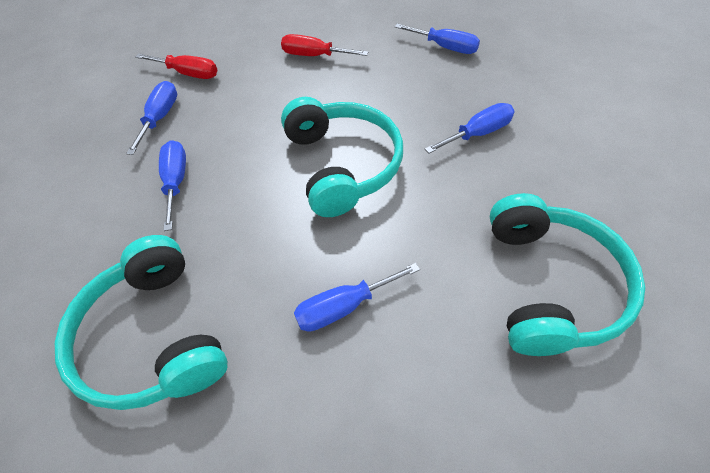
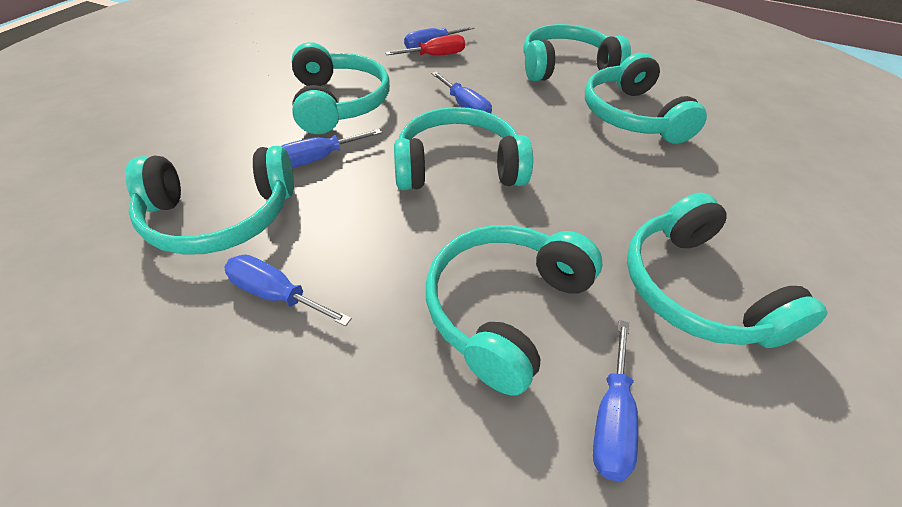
red screwdriver: [135,53,217,79] [281,34,368,56] = 2 -> [385,35,465,56] = 1
turquoise headphones: [55,235,228,410] [281,97,403,217] [490,193,645,356] = 3 -> [125,146,294,255] [292,42,390,134] [394,107,533,190] [426,225,602,395] [523,24,631,81] [585,53,707,144] [627,193,828,348] = 7

